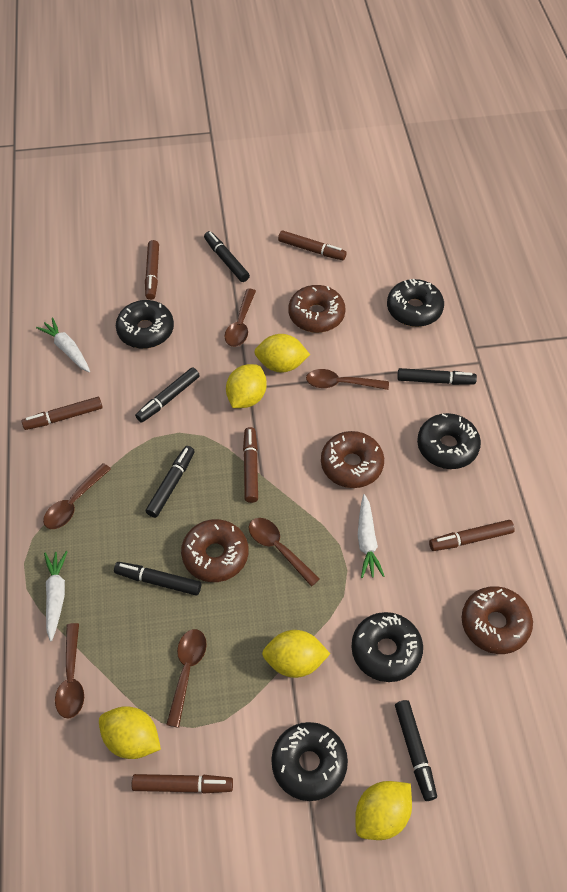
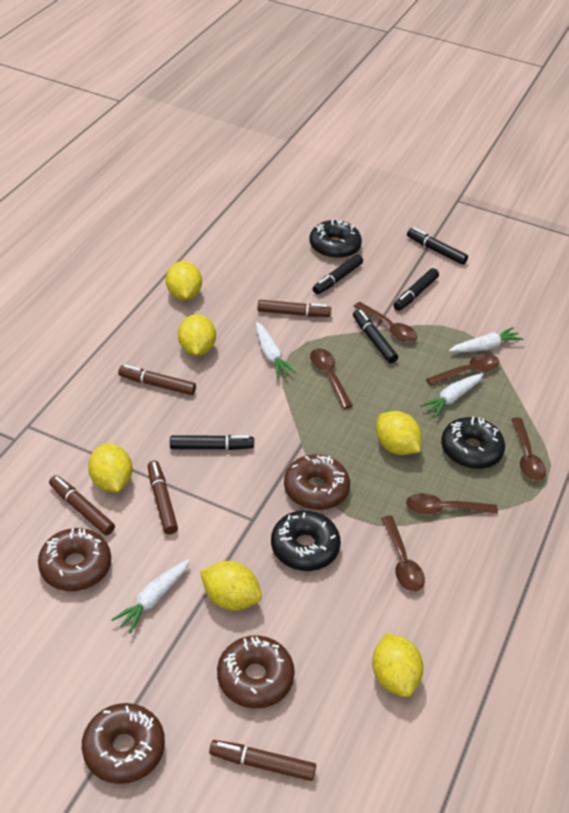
black donut: [116,300,174,349] [271,722,348,801] [351,612,423,682] [387,279,444,327] [417,413,481,469] = 5 -> [271,510,341,571] [309,219,362,259] [441,416,505,469] = 3
black marker: [114,562,201,596] [135,367,200,423] [145,446,195,518] [204,231,250,282] [395,700,437,801] [397,368,477,385] = 6 -> [170,435,254,450] [313,254,363,294] [353,309,398,363] [393,268,439,311] [407,227,468,265] = 5
brown marker: [21,397,103,430] [132,774,233,794] [145,240,159,300] [243,427,258,503] [278,230,347,260] [429,520,515,551] = 6 -> [49,475,115,535] [118,365,196,395] [148,461,178,534] [209,740,316,781] [257,300,331,317] = 5
white carrot: [36,318,90,372] [44,551,68,641] [358,494,384,578] = 3 -> [111,559,190,634] [256,322,296,378] [420,373,484,418] [449,327,523,352] = 4
yellow lemon: [99,706,161,759] [226,364,267,408] [254,334,310,373] [262,630,330,678] [355,781,412,840] = 5 -> [88,443,133,492] [166,261,202,300] [178,314,216,356] [200,561,262,610] [372,633,423,697] [376,411,421,455] = 6

